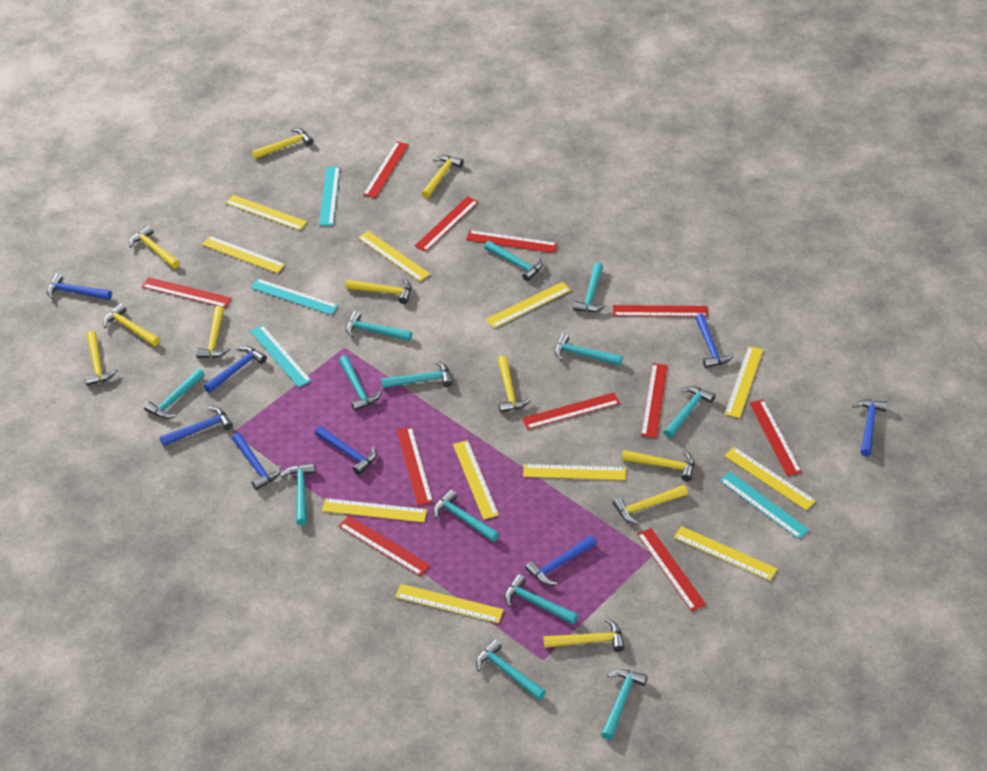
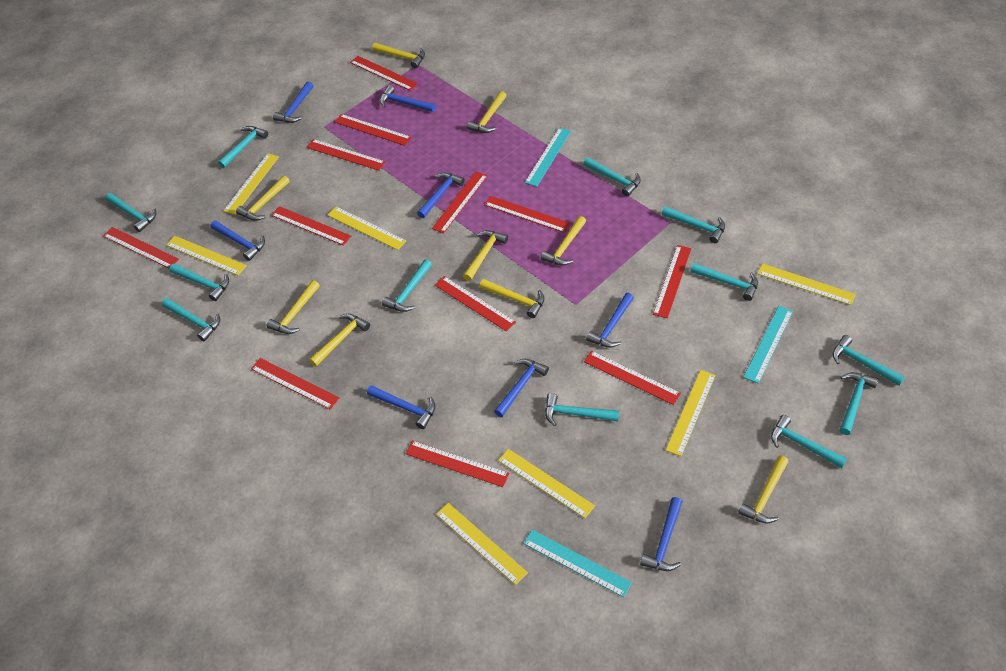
red ruler: [142,277,232,308] [339,516,431,576] [363,141,409,198] [397,427,433,506] [415,196,479,252] [466,230,557,253] [522,393,620,430] [613,305,708,317] [637,528,706,611] [641,363,668,438] [749,399,802,476] = 11 -> [103,227,179,268] [251,358,339,410] [271,206,351,246] [307,139,385,171] [335,114,412,146] [350,56,418,91] [405,440,509,487] [432,171,488,233] [435,276,516,332] [484,196,570,233] [584,351,681,405] [653,245,691,318] = 12
turquoise hammer: [144,368,205,419] [280,463,315,525] [339,355,382,411] [346,311,412,341] [381,361,453,388] [433,490,499,542] [476,639,546,700] [484,241,542,281] [504,574,578,624] [554,333,622,366] [573,262,606,312] [601,669,648,740] [664,386,715,438] = 13 -> [105,193,156,232] [162,298,220,341] [169,264,229,301] [218,126,268,168] [382,259,432,312] [545,393,619,426] [583,157,641,197] [662,206,725,243] [690,263,758,301] [771,415,847,468] [832,335,905,386] [840,372,879,435] = 12
turquoise ruler: [250,279,338,315] [250,325,312,387] [319,167,340,225] [719,472,809,539] = 4 -> [523,530,632,598] [525,128,571,187] [744,306,793,384] = 3
yellow hammer: [85,331,118,386] [103,303,160,346] [129,226,180,268] [196,306,230,358] [252,128,313,159] [346,278,411,304] [421,155,463,198] [497,356,531,412] [544,618,625,652] [613,485,688,524] [622,450,694,481] = 11 -> [236,176,290,221] [267,280,320,334] [309,314,370,367] [372,43,425,69] [463,230,508,281] [467,91,507,133] [480,279,545,318] [541,216,586,266] [738,456,789,524] = 9
yellow ruler: [202,236,285,273] [226,195,307,230] [322,498,427,522] [358,231,430,281] [395,584,504,623] [453,440,499,519] [486,282,571,328] [523,464,626,480] [674,526,777,581] [724,447,816,510] [725,346,763,418] = 11 -> [166,236,247,275] [223,153,279,215] [328,207,406,250] [436,503,528,585] [498,449,595,518] [666,370,716,456] [757,263,856,305] = 7

